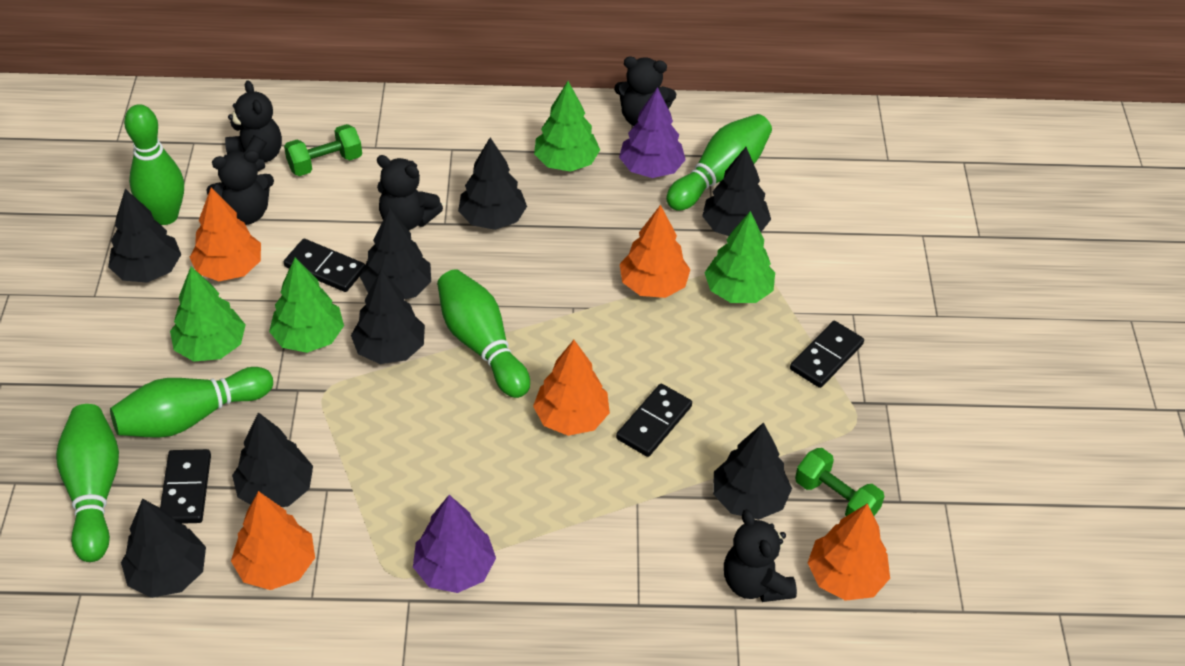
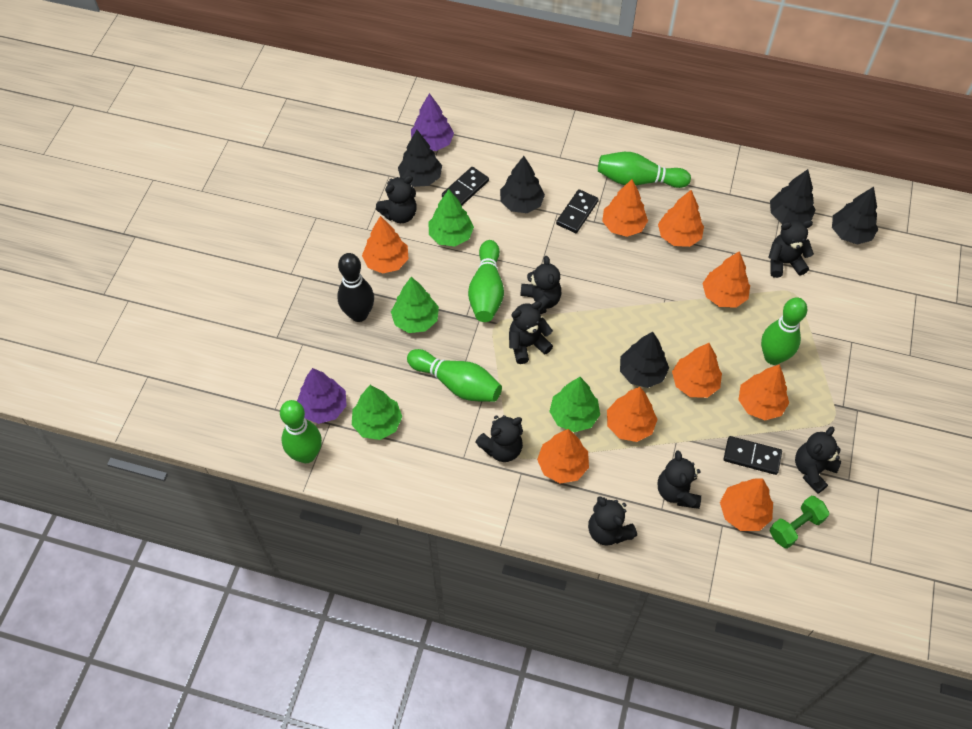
black bowling pin: none = 0 -> [337,253,374,322] = 1
black domino: [160,449,211,524] [284,239,365,292] [616,384,692,457] [790,321,864,388] = 4 -> [442,167,489,206] [556,189,599,233] [724,436,782,475] = 3
black teddy bear: [206,150,274,225] [225,80,282,171] [377,155,443,230] [614,57,676,126] [724,510,797,602] = 5 -> [376,175,417,223] [475,415,523,462] [509,301,553,364] [520,256,562,315] [588,496,637,546] [658,450,701,509] [768,220,814,278] [795,427,841,494] = 8
black tree: [108,189,181,283] [121,499,206,598] [232,412,313,507] [351,269,425,364] [360,207,431,299] [458,137,527,230] [702,147,771,236] [713,422,792,520] = 8 -> [398,130,442,187] [500,156,545,213] [620,332,669,388] [770,169,816,224] [832,187,878,245] = 5
green dumbbell: [284,124,362,176] [795,448,885,516] = 2 -> [770,496,830,549] = 1
orange tree: [190,187,261,281] [231,491,315,590] [533,340,610,436] [620,205,691,298] [808,504,890,601] = 5 -> [362,216,408,274] [537,429,589,483] [602,179,648,237] [607,387,658,442] [658,190,704,247] [672,343,722,398] [702,251,750,308] [720,479,773,531] [738,364,789,420] = 9

